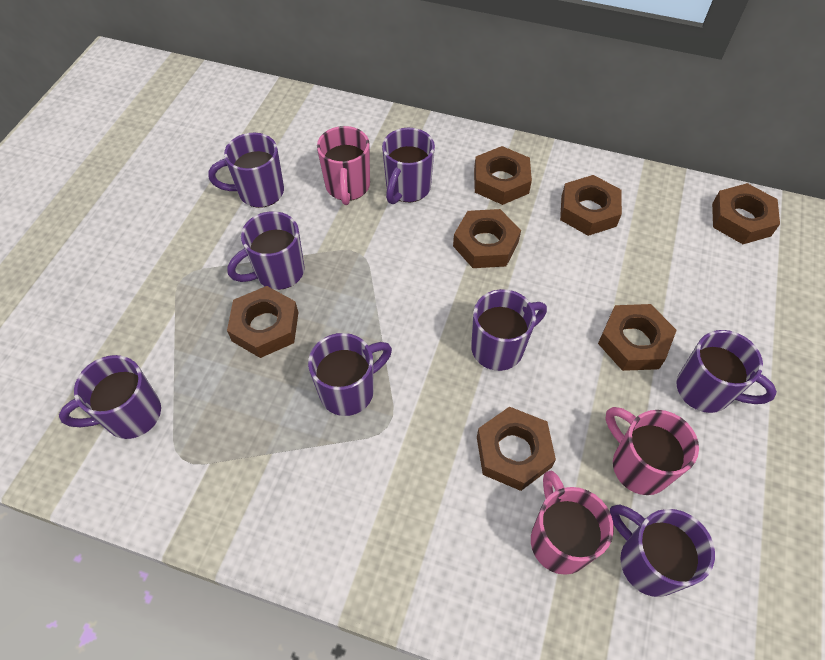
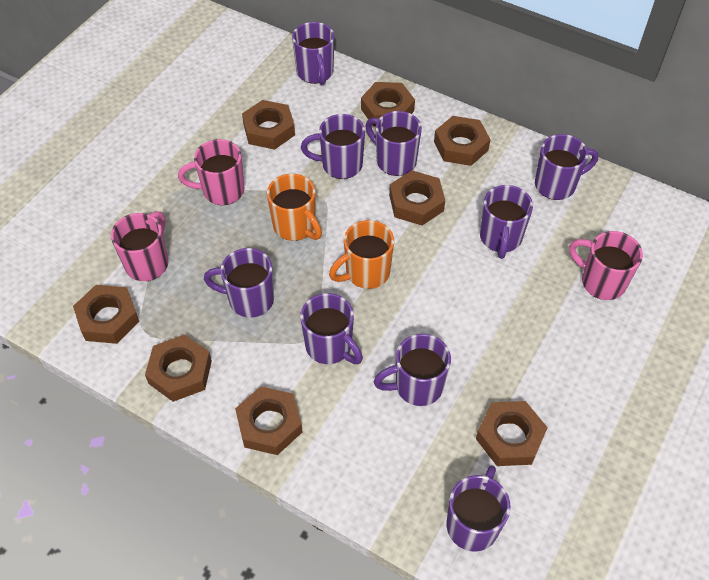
brown nut: [227,286,298,358] [453,209,521,268] [474,146,532,205] [477,407,556,491] [560,175,622,236] [598,304,677,371] [712,183,780,244] = 7 -> [73,285,140,344] [145,335,212,402] [235,386,302,455] [242,100,295,150] [361,82,415,126] [389,171,445,225] [434,116,491,166] [476,401,548,466] = 8
orange mug: none = 0 -> [267,174,322,241] [329,220,394,289] = 2
purple mug: [59,355,161,439] [208,133,284,208] [227,211,305,290] [308,333,392,416] [382,128,435,204] [471,289,547,371] [610,505,715,597] [677,330,777,413] = 8 -> [204,248,274,318] [292,22,335,85] [300,293,363,364] [301,114,365,179] [365,111,422,176] [374,334,451,406] [447,465,511,552] [480,185,533,259] [535,134,598,200] = 9

